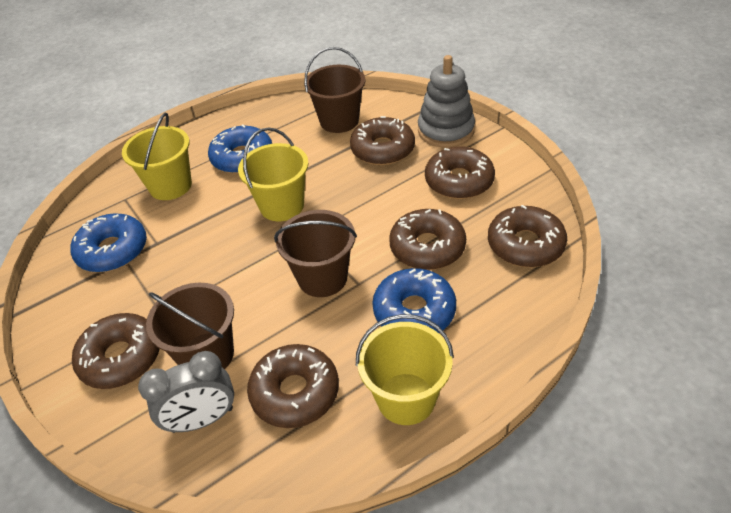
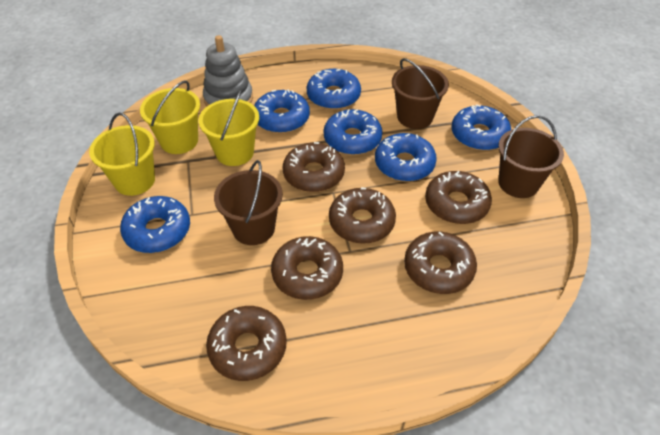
blue donut: [71,213,147,273] [208,125,272,174] [372,268,456,333] = 3 -> [120,196,190,253] [254,89,310,133] [307,69,361,110] [324,109,383,155] [375,133,437,182] [451,104,511,151] = 6
grey clock: [138,351,234,433] = 1 -> none = 0

